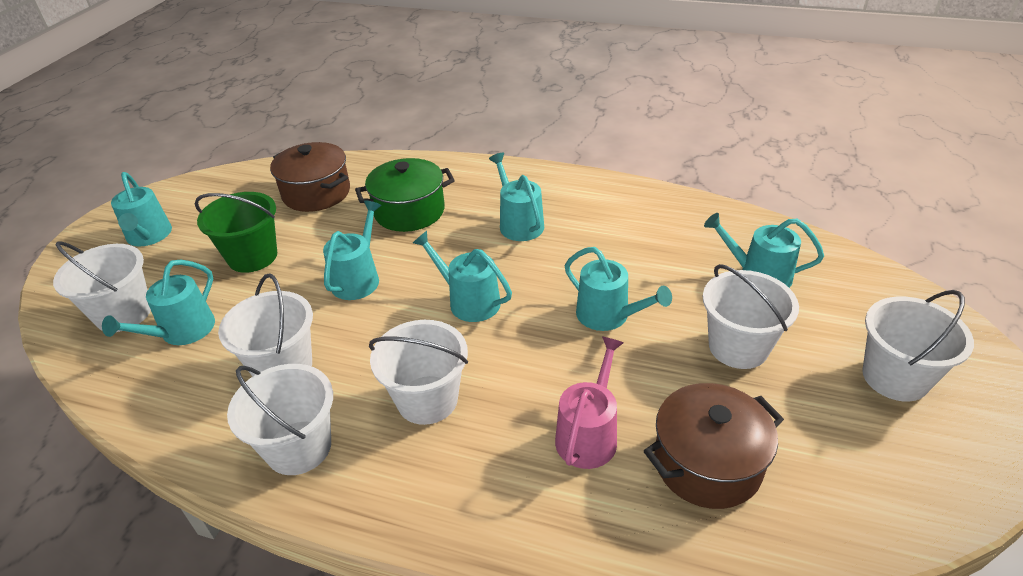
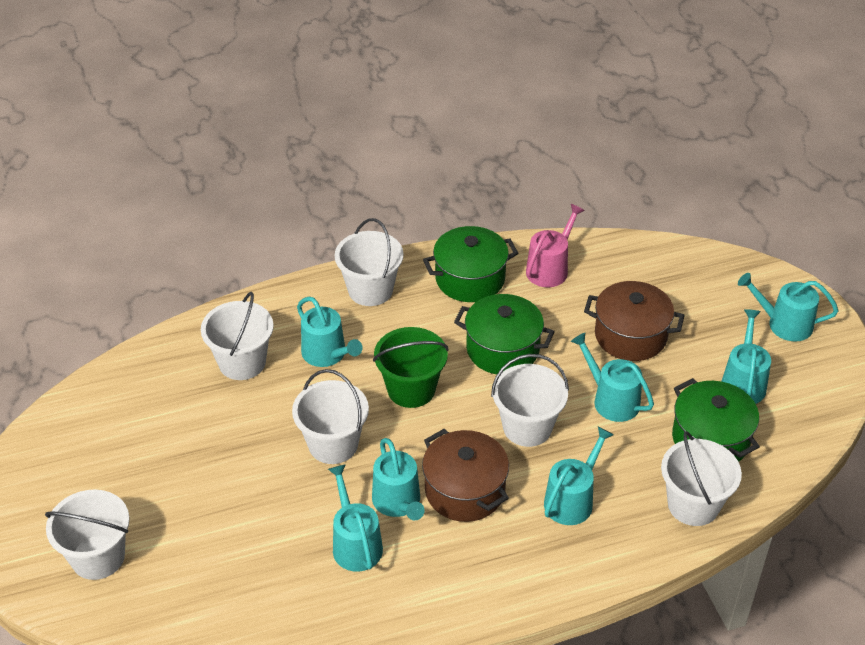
green pot: [355,158,455,232] = 1 -> [423,226,518,302] [454,294,555,374] [672,378,760,462] = 3

